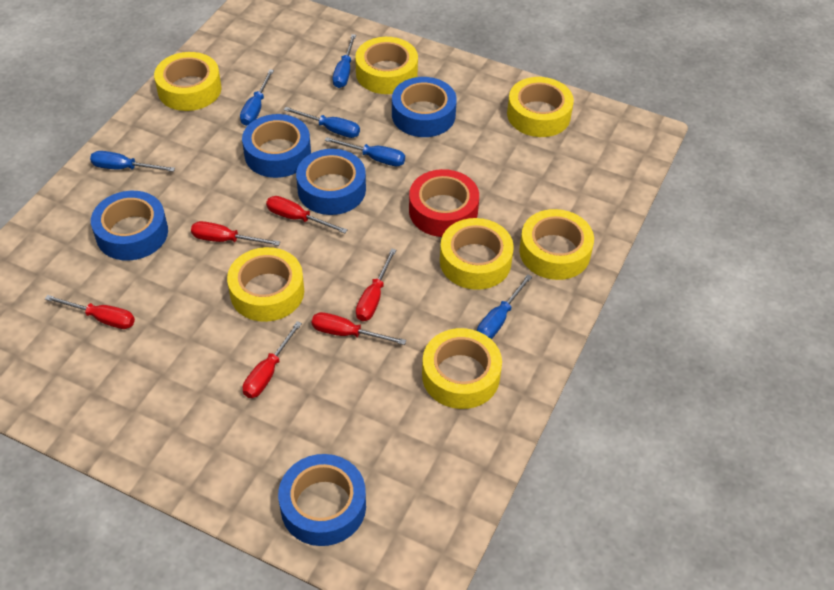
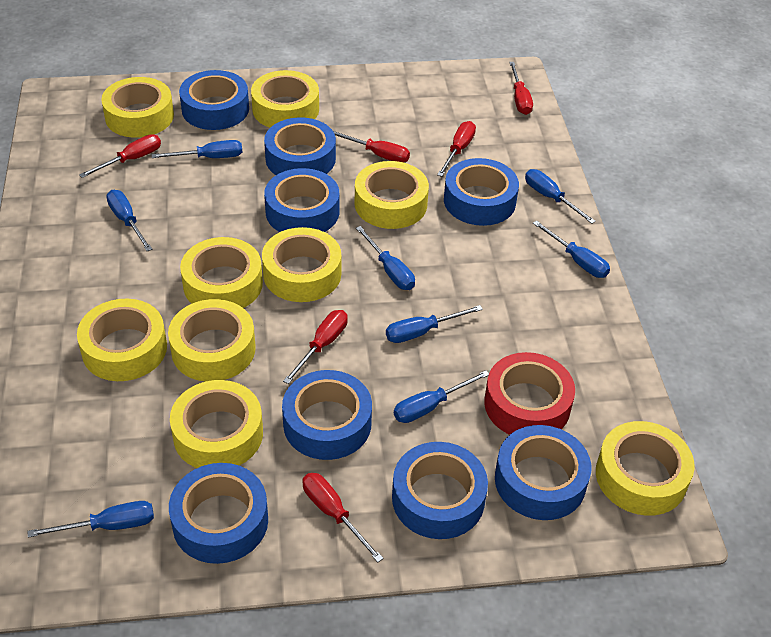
blue screwdriver: [90,151,175,172] [240,69,274,126] [284,107,360,138] [325,137,405,166] [333,34,356,88] [477,274,533,339] = 6 -> [28,501,154,538] [106,190,152,251] [152,140,242,158] [356,226,415,290] [386,305,483,343] [394,370,489,423] [525,169,596,224] [533,220,610,278] = 8
blue tape: [91,191,168,261] [242,114,311,178] [278,454,366,546] [296,149,366,215] [392,77,457,137] = 5 -> [169,463,268,564] [179,70,249,130] [264,118,336,175] [264,168,339,232] [282,370,372,460] [392,442,488,539] [444,158,519,226] [495,425,591,520] = 8
yellow tape: [154,52,222,111] [227,247,304,322] [355,37,418,94] [422,328,502,409] [440,218,514,290] [507,77,574,137] [519,209,594,280] = 7 -> [77,299,167,381] [101,77,174,138] [168,299,256,382] [170,380,263,468] [180,237,263,308] [251,70,319,128] [262,227,341,302] [355,161,429,229] [596,421,695,516] = 9

